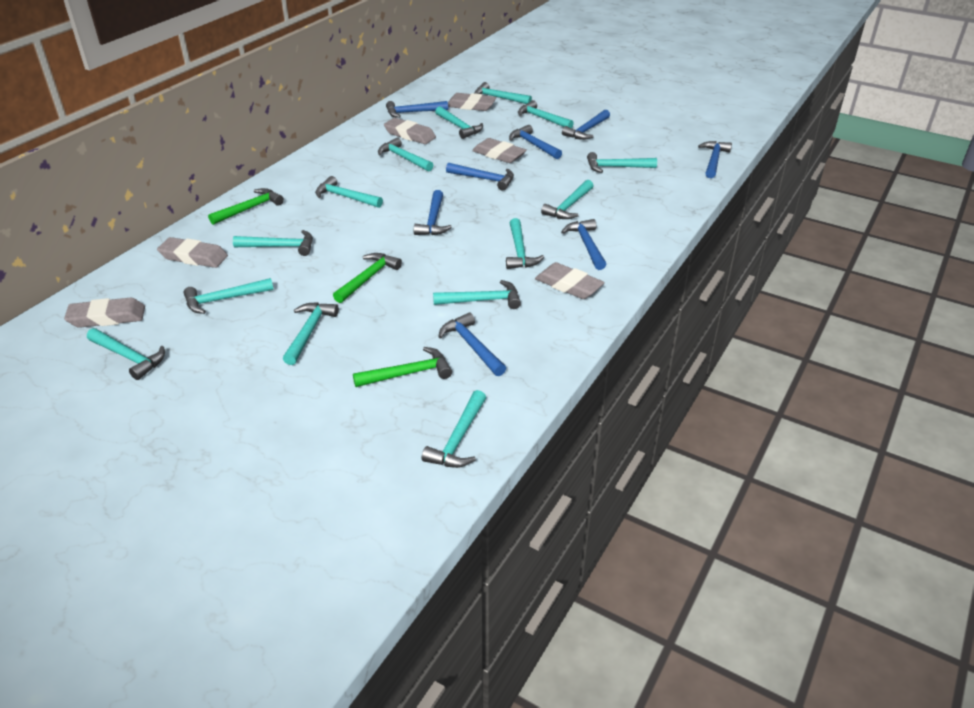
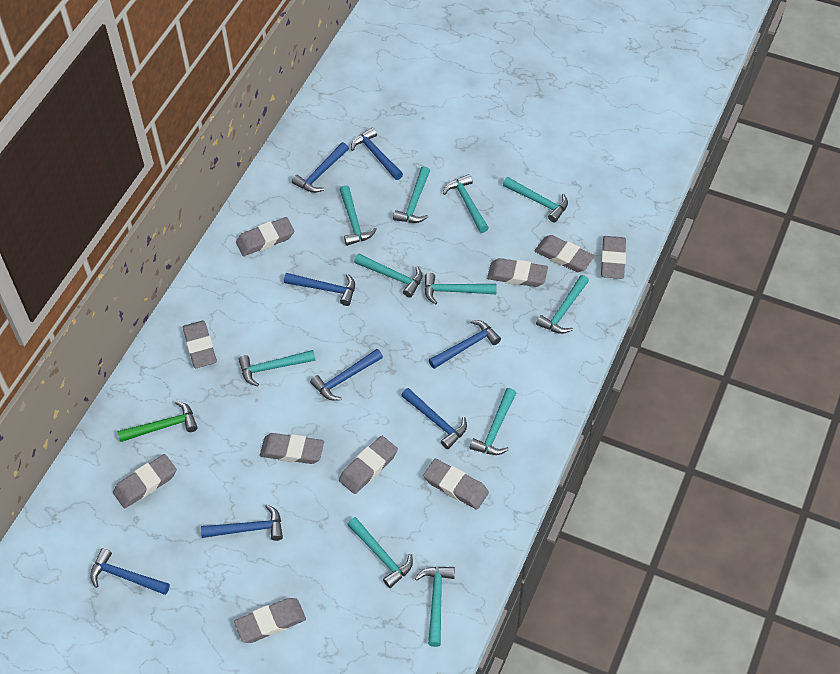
green hammer: [208,188,284,225] [333,253,402,303] [353,347,452,387] = 3 -> [118,401,198,442] = 1
grey eraser: [64,298,145,328] [157,237,228,268] [384,118,436,144] [448,93,497,111] [472,138,527,163] [535,262,605,299] = 6 -> [113,454,177,508] [183,320,217,368] [234,598,306,643] [236,217,294,256] [260,433,324,464] [339,436,398,494] [423,459,489,509] [487,258,548,287] [535,235,595,272] [601,236,626,279] = 10
turquoise hammer: [87,328,165,380] [183,278,274,314] [233,230,313,256] [283,302,339,365] [315,176,383,208] [378,138,433,171] [422,390,486,468] [433,280,521,309] [435,106,483,139] [475,82,532,104] [506,218,544,269] [518,100,574,128] [541,180,593,219] [587,152,657,173] = 14 -> [238,350,315,386] [340,185,377,246] [347,517,413,588] [354,254,423,298] [393,166,430,223] [415,567,455,647] [424,273,497,304] [443,174,489,233] [470,388,516,455] [503,177,568,223] [536,275,589,334] = 11

